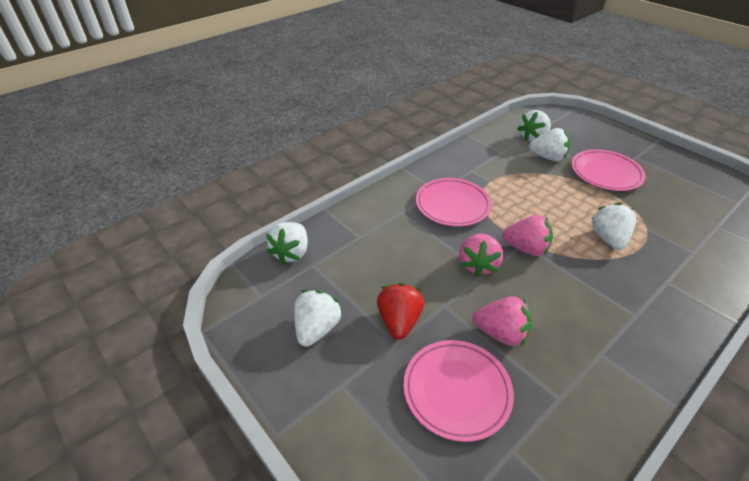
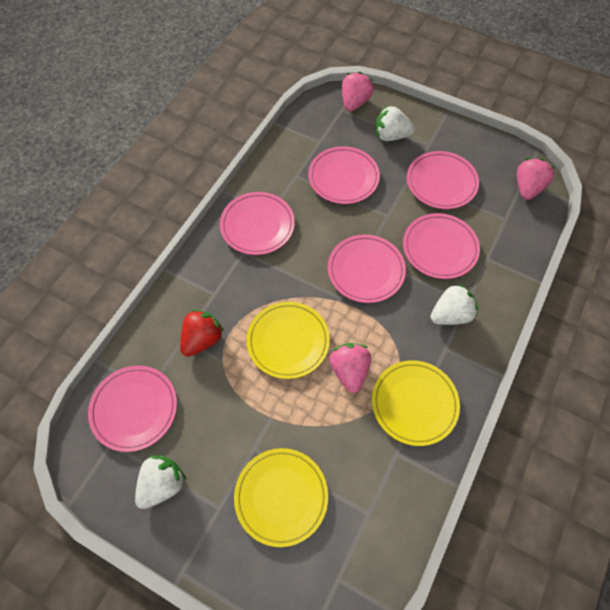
pink plate: [403,340,514,442] [416,178,492,227] [571,149,646,191] = 3 -> [88,365,177,452] [220,192,295,255] [308,146,380,204] [328,235,406,303] [403,213,480,279] [407,151,479,209] = 6
white strawberry: [266,222,308,264] [294,290,342,347] [517,110,551,141] [529,128,570,161] [591,203,636,250] = 5 -> [135,455,186,509] [375,106,415,141] [431,283,478,325] = 3
yellow plate: none = 0 -> [234,448,328,547] [247,302,330,379] [372,360,460,446] = 3

